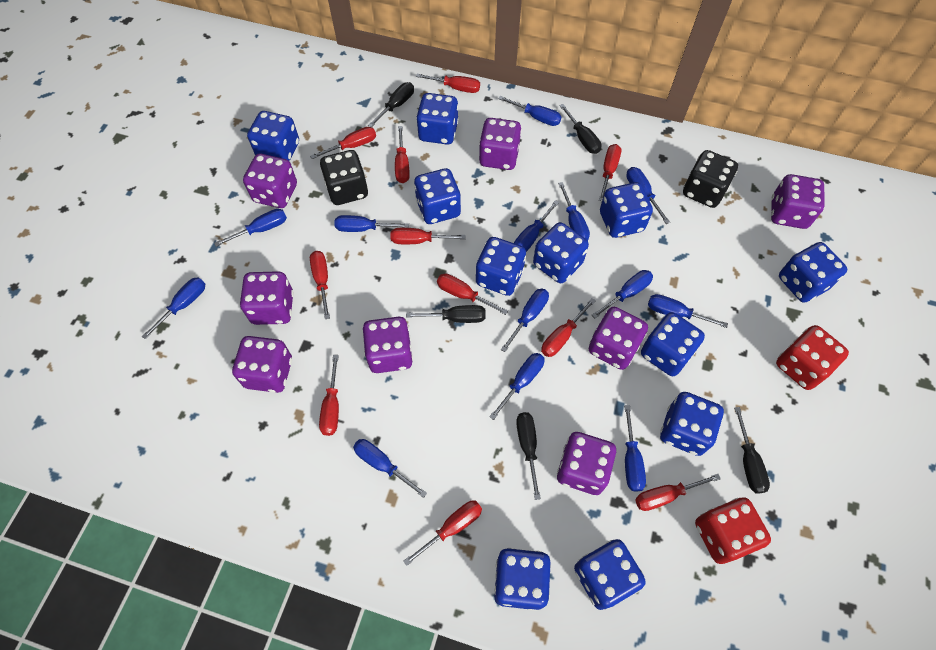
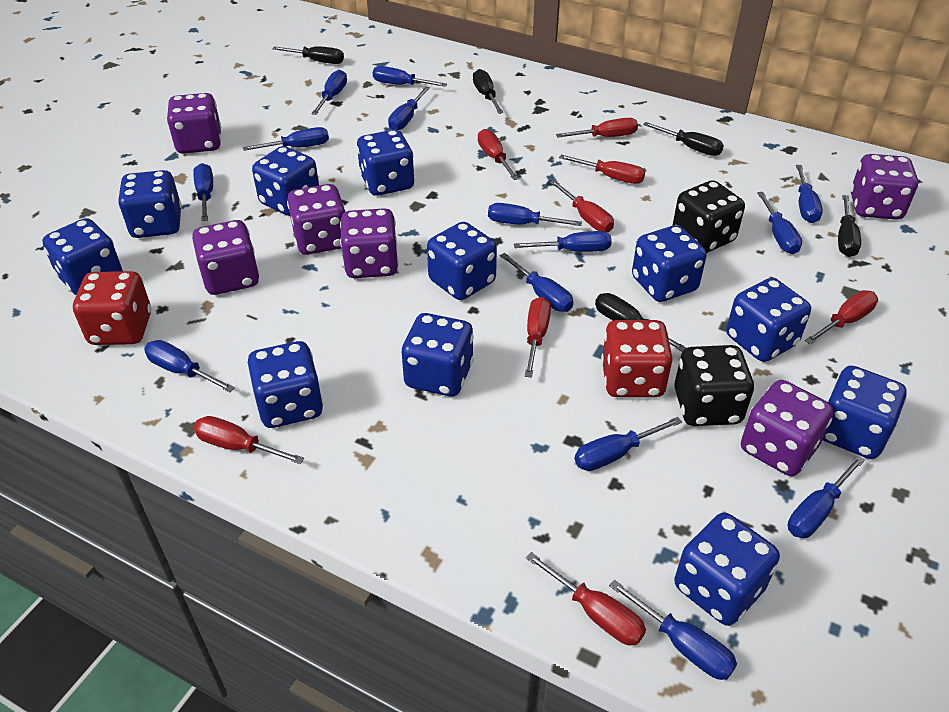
blue screwdriver: [142,277,205,339] [214,209,287,247] [334,215,409,232] [353,439,427,498] [489,353,544,420] [498,96,562,126] [501,289,549,352] [514,200,559,252] [558,182,590,241] [592,270,653,318] [624,405,646,492] [626,167,670,224] [648,294,728,328] = 13 -> [144,340,235,392] [193,163,213,221] [243,127,329,151] [311,70,347,115] [372,66,447,87] [388,86,430,130] [488,203,582,226] [500,253,573,312] [514,231,612,252] [575,417,682,471] [609,580,737,680] [757,192,802,254] [788,456,865,538] [796,165,823,223] = 14
purple dice: [232,336,292,393] [240,271,294,325] [243,154,297,208] [363,317,413,373] [479,118,522,170] [557,432,616,495] [589,307,648,370] [771,174,825,229] = 8 -> [167,93,221,154] [192,220,259,295] [287,184,345,255] [340,208,399,278] [741,380,833,476] [851,154,918,220] = 6
red screwdriver: [310,127,376,159] [310,251,330,319] [319,355,339,436] [390,228,466,244] [395,126,410,183] [403,500,482,566] [416,74,480,93] [437,274,508,315] [541,298,596,357] [599,144,621,201] [635,474,721,511] = 11 -> [194,416,304,464] [478,129,519,180] [525,297,551,378] [526,552,646,645] [550,180,614,232] [556,118,638,138] [559,155,645,184] [805,290,878,344] = 8

